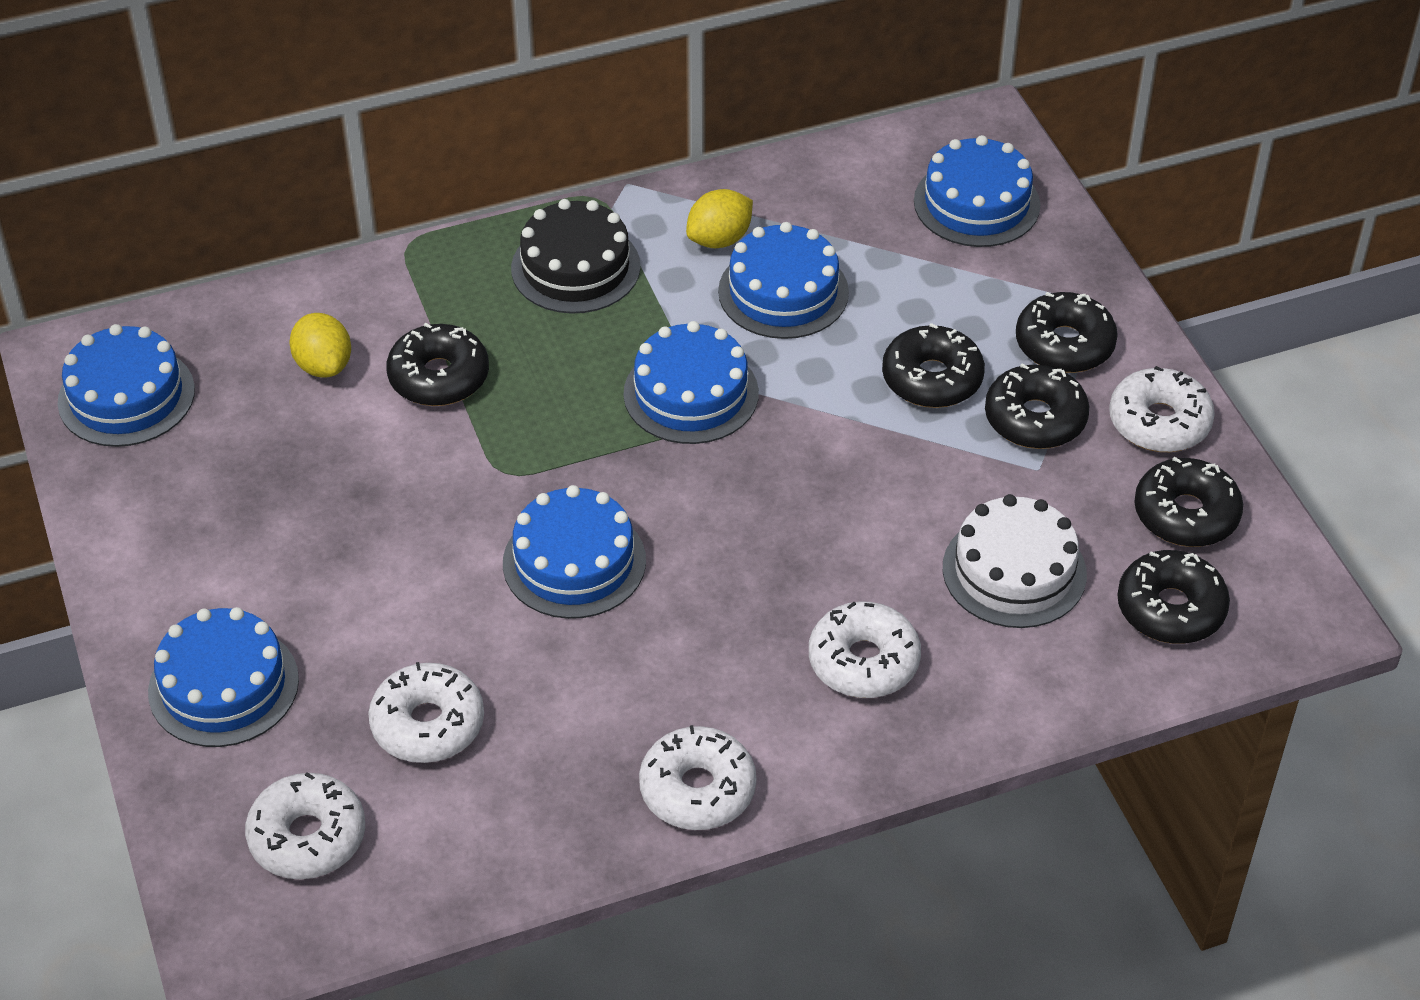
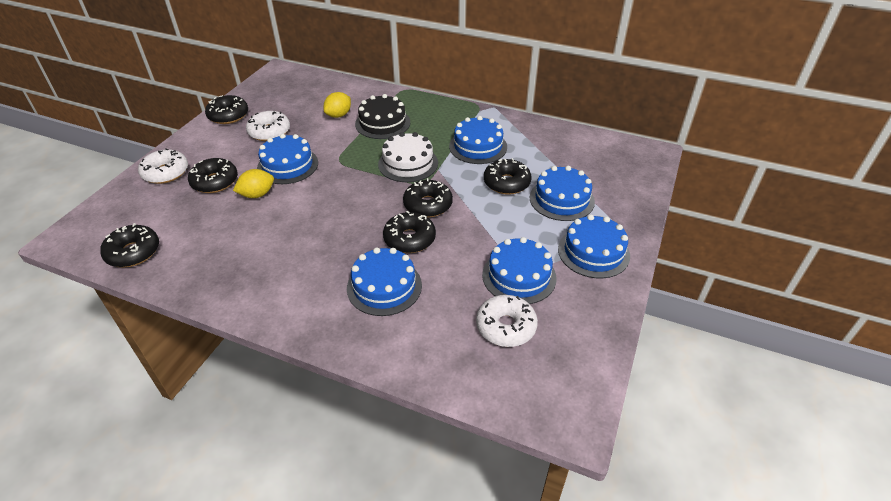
white donut: [245,772,365,879] [368,662,484,763] [639,725,756,830] [809,601,921,698] [1109,366,1215,452] = 5 -> [138,148,188,184] [246,111,290,141] [476,295,538,347] = 3

